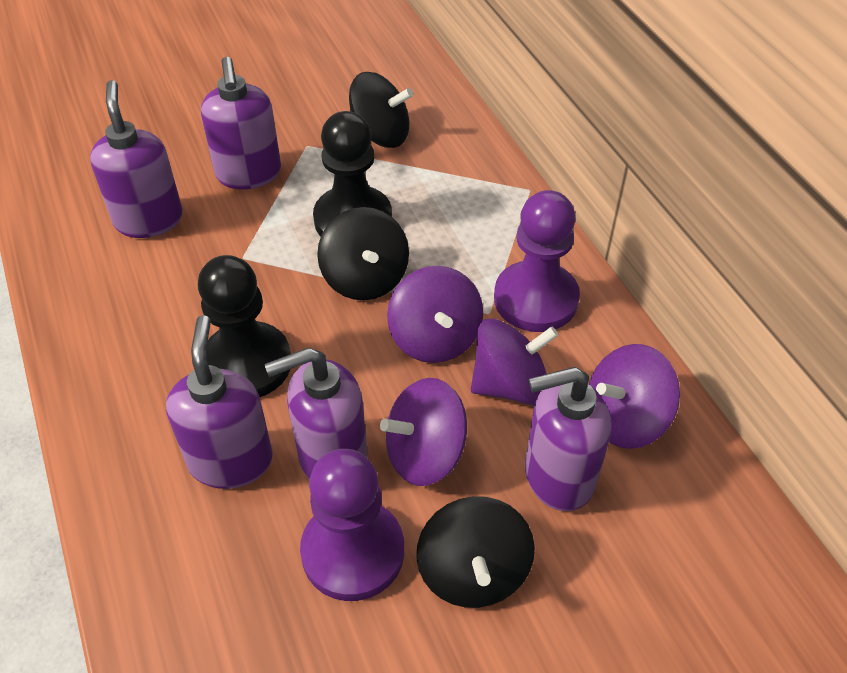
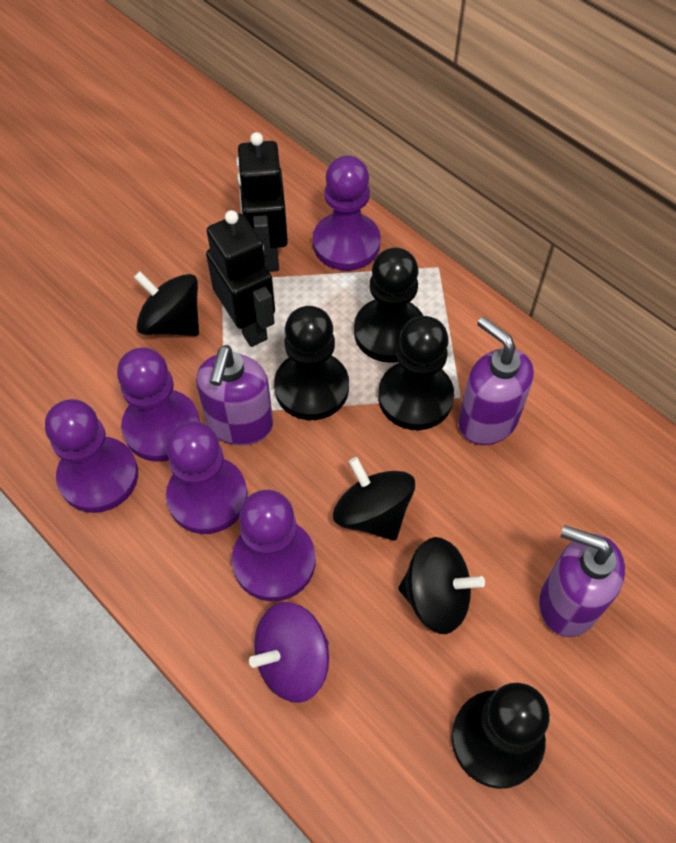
black pawn: [198,255,291,397] [313,111,392,236] = 2 -> [274,306,349,420] [354,247,423,363] [378,316,454,430] [451,683,550,789] = 4
black robot: none = 0 -> [206,210,275,347] [236,132,288,272] = 2
purple pawn: [300,449,404,601] [494,190,580,332] = 2 -> [45,399,138,513] [117,348,200,462] [166,421,248,534] [232,490,316,601] [313,155,381,271] = 5
purple soap dispenser: [90,80,183,238] [166,315,273,489] [201,57,281,189] [264,347,367,479] [525,367,611,511] = 5 -> [196,345,273,446] [458,317,534,445] [539,525,625,637] = 3
purple spinning top: [380,378,467,486] [387,266,483,363] [471,318,559,405] [589,344,680,449] = 4 -> [249,602,329,703] = 1

